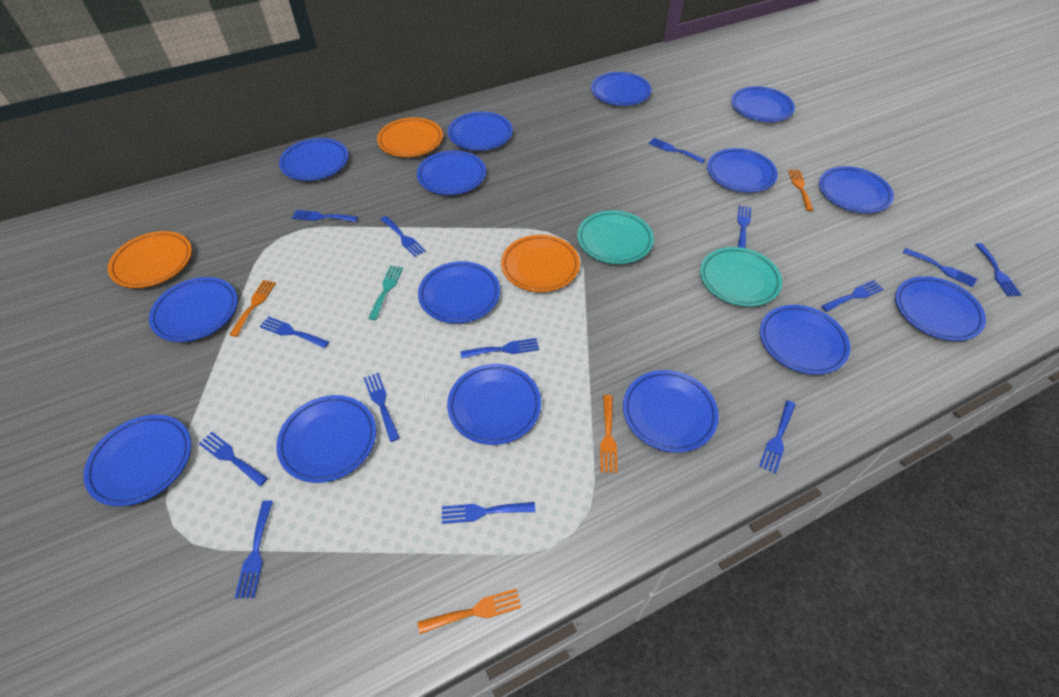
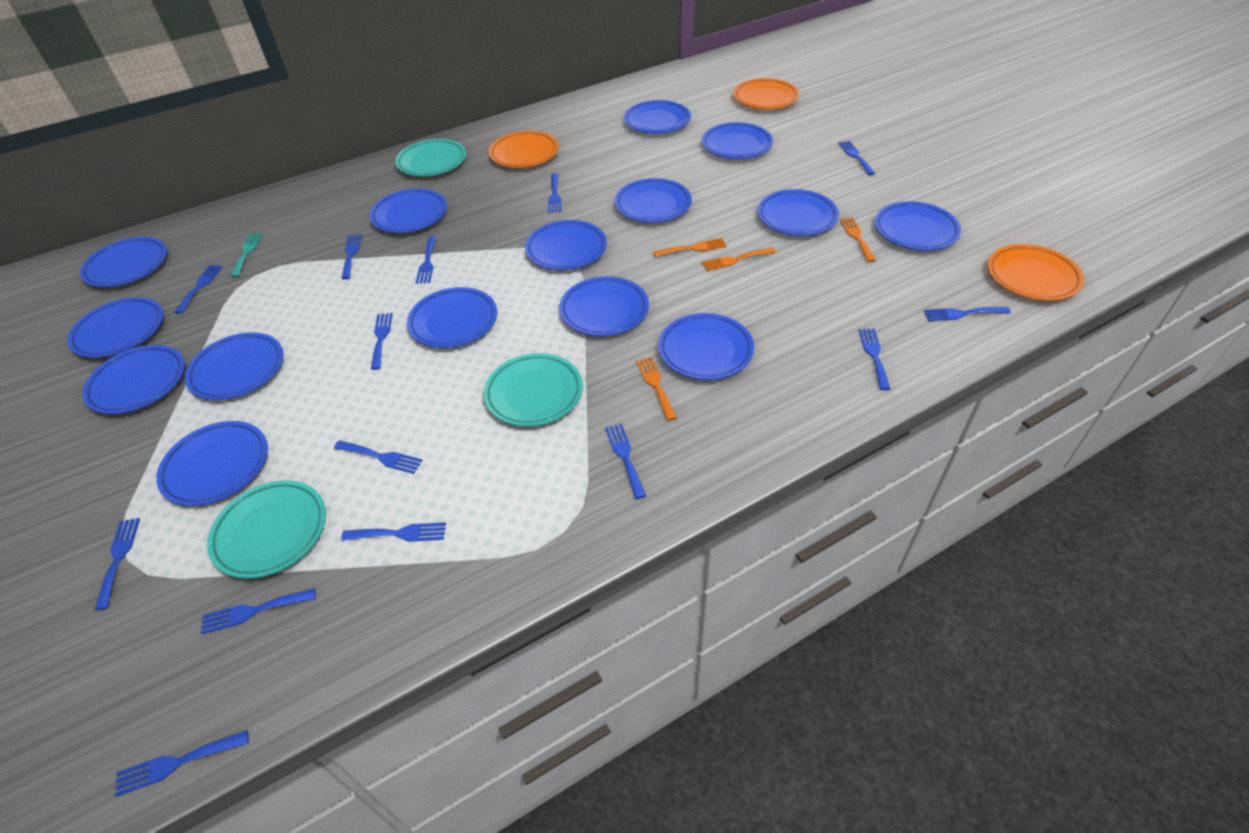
turquoise plate: [577,211,654,264] [700,247,782,307] = 2 -> [207,480,326,579] [395,139,466,176] [483,353,583,427] = 3

